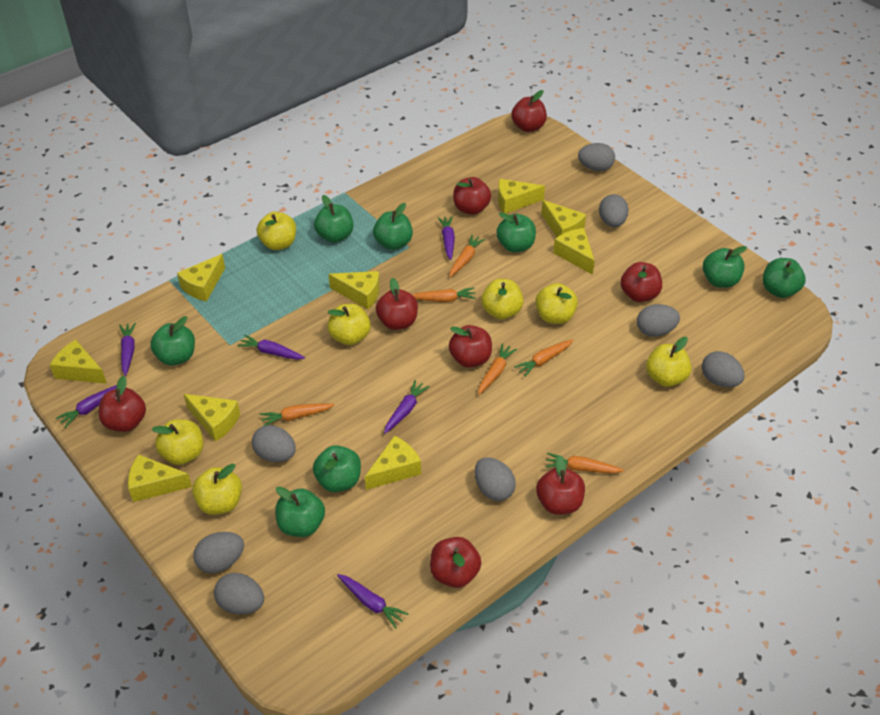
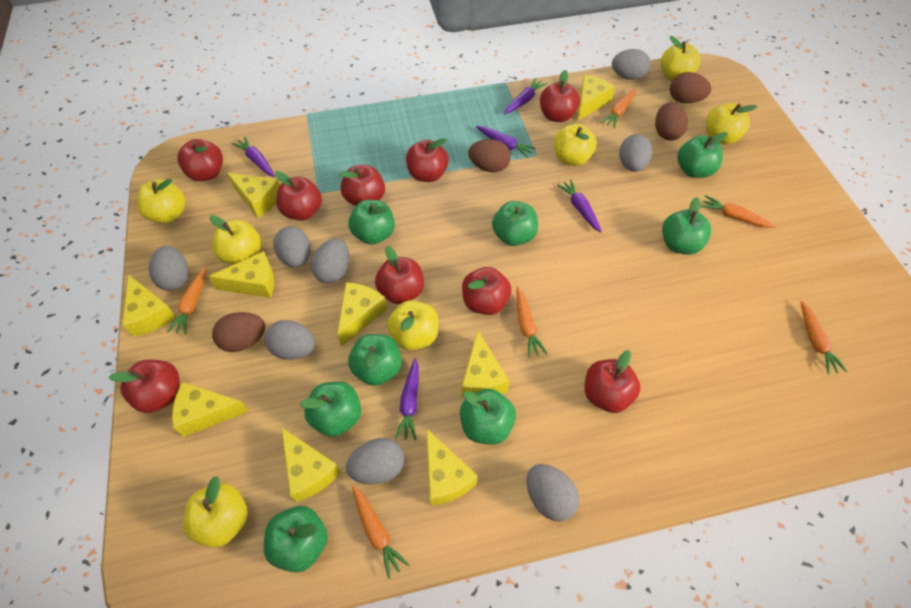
brown egg: none = 0 -> [212,312,265,352] [468,139,511,172] [655,102,688,141] [670,72,711,104] = 4
purple carrot: [56,385,117,428] [119,323,136,376] [237,335,305,360] [337,574,408,629] [384,380,430,434] [438,216,455,260] = 6 -> [232,136,275,177] [395,358,419,440] [476,126,536,158] [504,78,547,114] [557,179,602,232] = 5
red apple: [99,375,146,432] [376,278,418,330] [430,537,481,588] [449,325,492,368] [453,177,491,215] [511,90,547,132] [536,455,585,515] [620,262,662,302] = 8 -> [108,360,180,413] [177,139,223,181] [275,171,322,221] [338,165,385,206] [375,246,424,304] [406,138,449,182] [462,267,511,315] [540,70,580,122] [585,350,641,413] = 9

